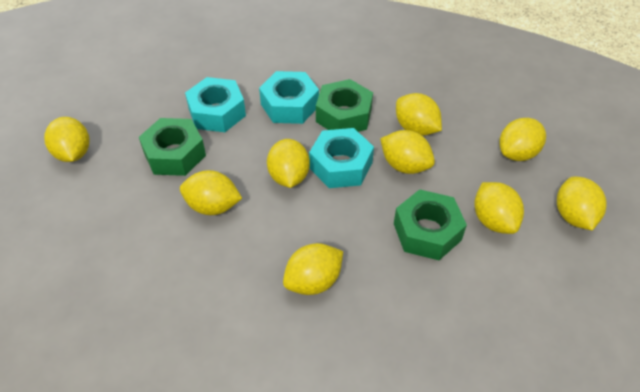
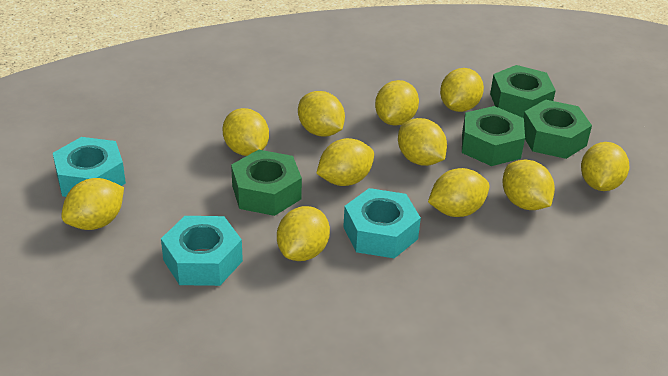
green nut: [139,118,206,176] [316,79,373,132] [394,189,467,260] = 3 -> [231,150,302,216] [462,106,525,166] [490,65,556,118] [523,100,592,159] = 4
yellow lemon: [44,117,89,162] [180,170,242,215] [267,139,310,188] [283,243,343,295] [380,130,435,174] [396,93,442,136] [474,182,524,234] [499,118,546,161] [557,176,607,230] = 9 -> [61,178,124,230] [222,108,269,156] [277,206,330,261] [298,91,345,137] [316,138,374,186] [375,80,419,126] [398,118,447,166] [428,168,489,217] [440,68,484,112] [503,159,555,210] [581,142,629,191] = 11

